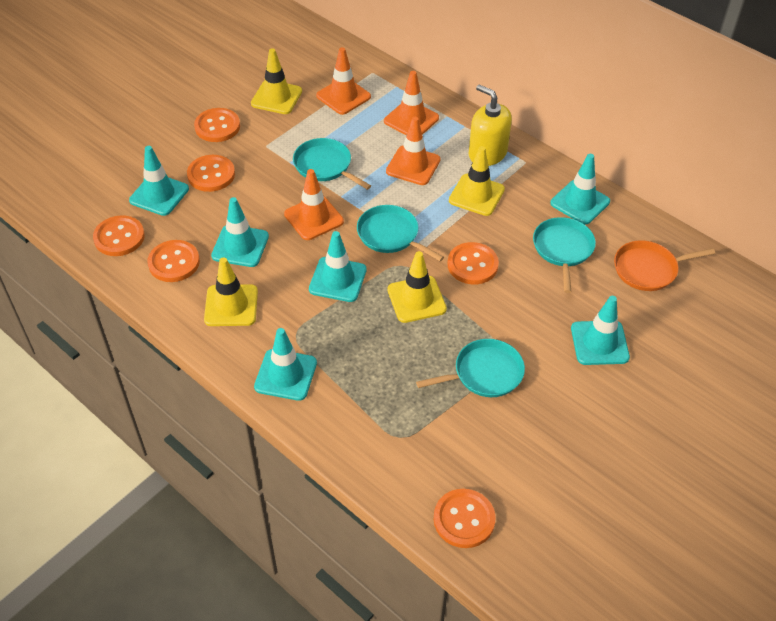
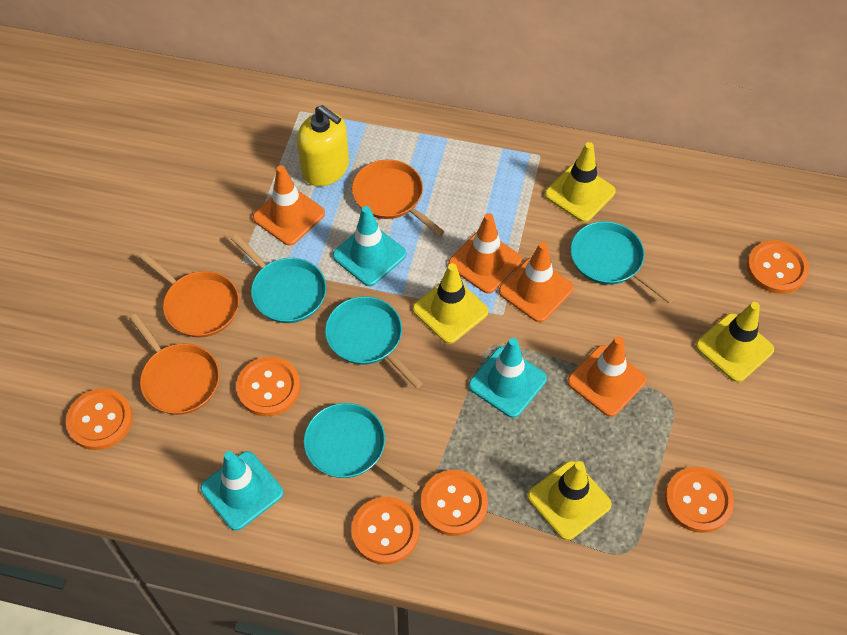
orange pan: [614,240,715,291] = 1 -> [129,314,220,415] [139,252,239,338] [352,160,445,236] = 3
turquoise traffic cone: [129,146,189,216] [211,197,269,267] [254,328,317,401] [309,231,367,302] [550,154,610,225] [571,296,630,365] = 6 -> [200,451,283,531] [333,206,406,286] [469,338,547,418] = 3

